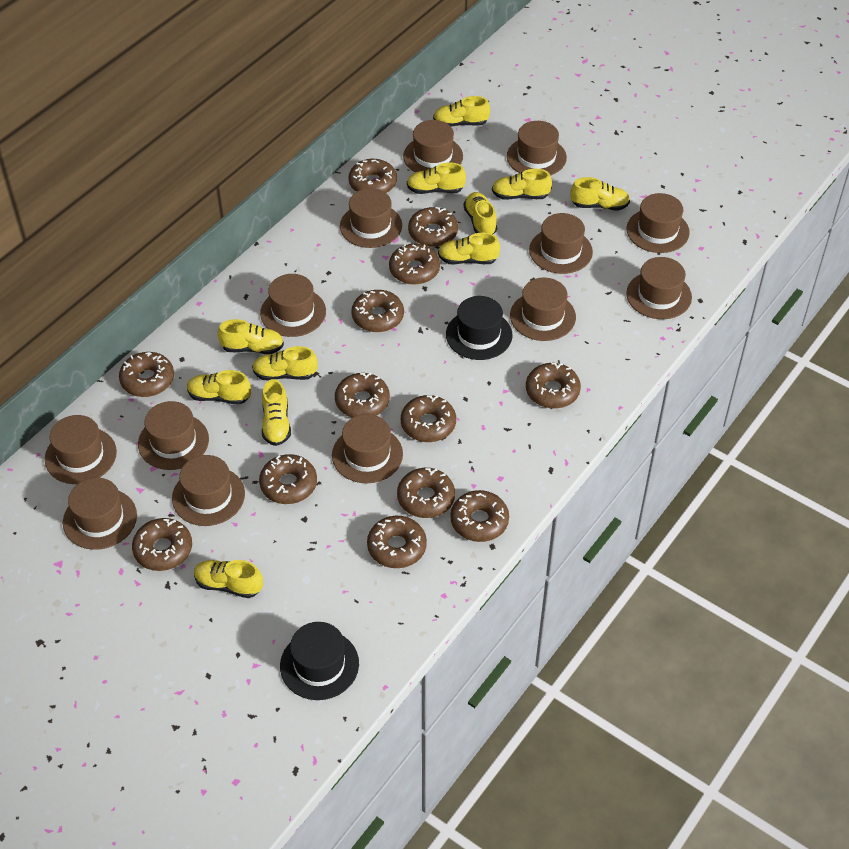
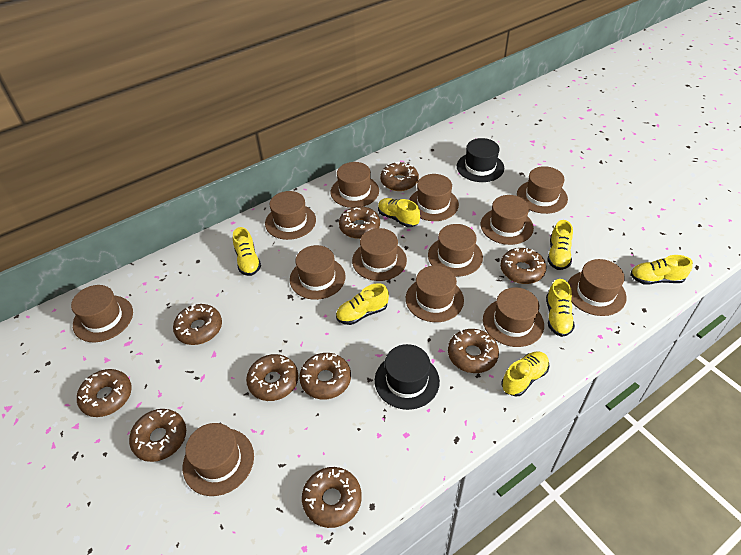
brown donut: [119,352,174,397] [132,518,192,571] [259,454,317,504] [335,373,390,418] [349,159,397,193] [351,290,404,332] [367,516,427,568] [389,244,440,285] [397,468,455,518] [401,395,456,442] [408,207,458,247] [450,490,509,542] [526,363,581,408] = 13 -> [77,369,132,417] [129,409,186,462] [173,304,222,345] [246,354,298,401] [299,353,351,399] [302,467,362,528] [339,206,380,239] [380,162,419,191] [448,329,499,373] [500,248,546,284] = 10
yellow shoe: [187,370,251,405] [194,560,263,598] [218,319,284,354] [252,346,318,380] [262,379,291,446] [407,162,466,194] [433,96,490,127] [438,233,500,265] [463,192,497,234] [492,169,552,200] [571,177,630,211] = 11 -> [233,227,261,276] [336,283,389,325] [378,198,420,227] [501,351,550,397] [546,279,575,337] [547,220,573,270] [630,255,693,285] = 7

